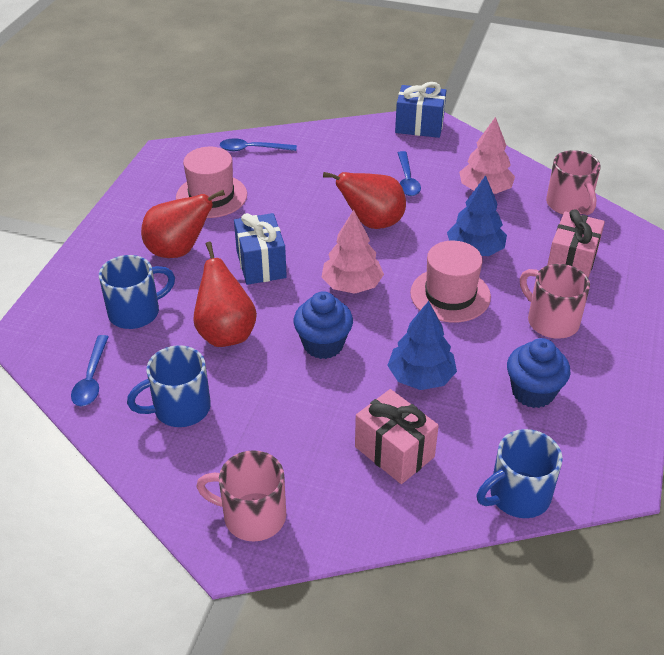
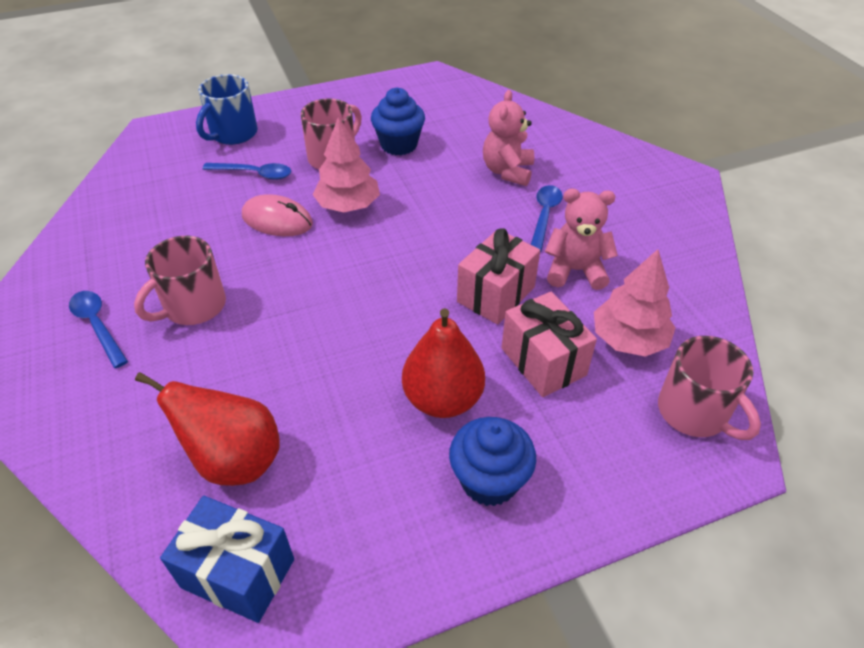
blue gift: [234,213,287,285] [395,82,446,138] = 2 -> [160,496,294,623] = 1
blue mug: [99,255,175,329] [127,345,211,427] [477,429,563,518] = 3 -> [196,74,258,145] = 1
blue tree: [387,301,457,390] [447,175,507,256] = 2 -> none = 0
pink hat: [176,147,247,218] [410,241,491,322] = 2 -> none = 0
pink mouse: none = 0 -> [242,194,313,236] = 1
pink teddy bear: none = 0 -> [483,90,534,186] [545,189,618,290] = 2
red pear: [141,190,225,258] [193,242,257,347] [323,172,406,229] = 3 -> [135,372,280,486] [402,308,485,418] = 2

